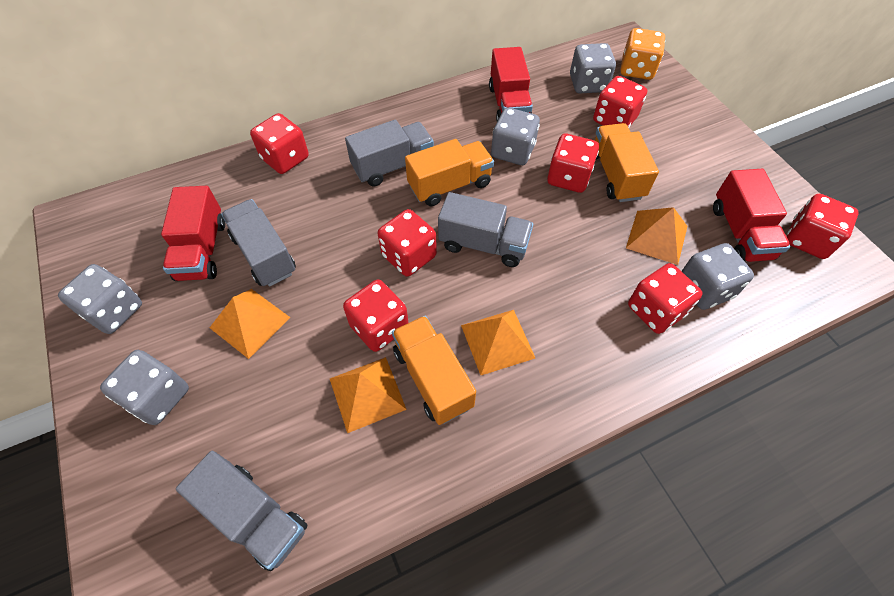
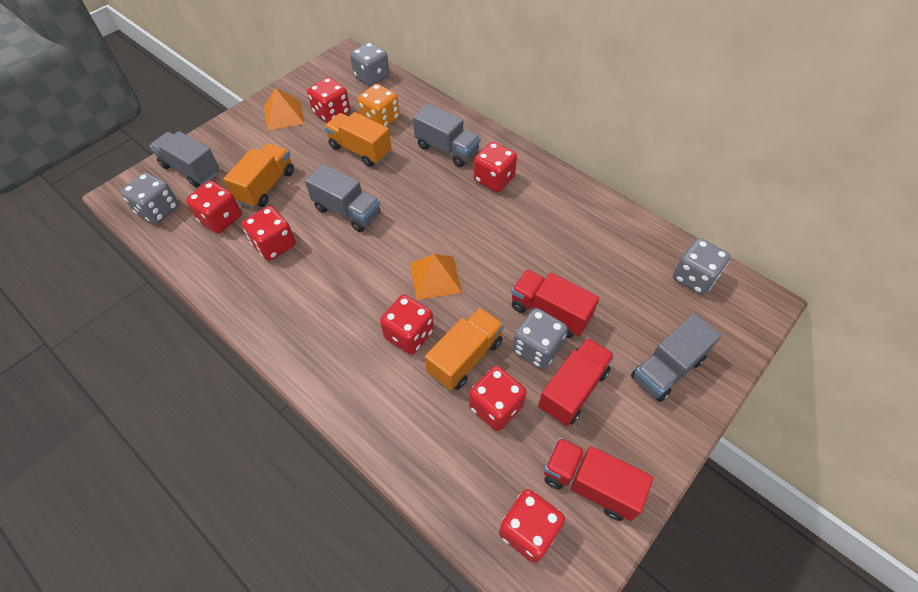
grey dice: [58,264,142,334] [100,350,189,425] [491,108,540,165] [570,43,616,94] [682,243,754,310] = 5 -> [120,172,179,224] [350,42,390,86] [512,308,568,369] [673,238,730,295] = 4
orange pyramid: [210,289,291,359] [330,357,407,433] [461,310,535,375] [626,207,688,265] = 4 -> [264,88,305,131] [410,254,462,300] = 2

